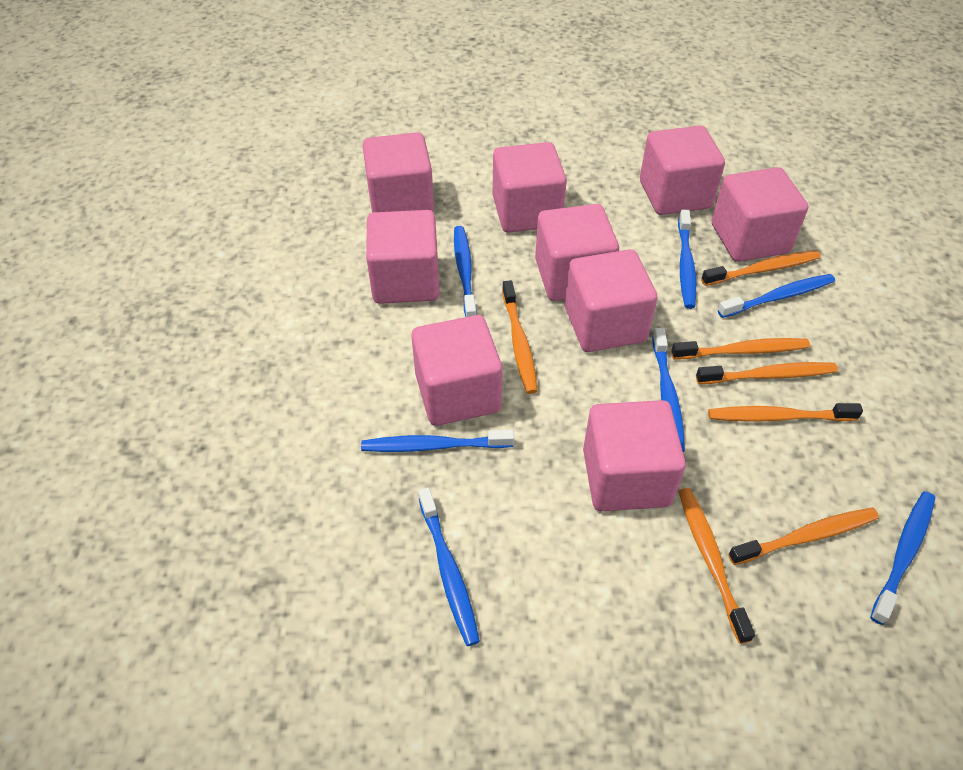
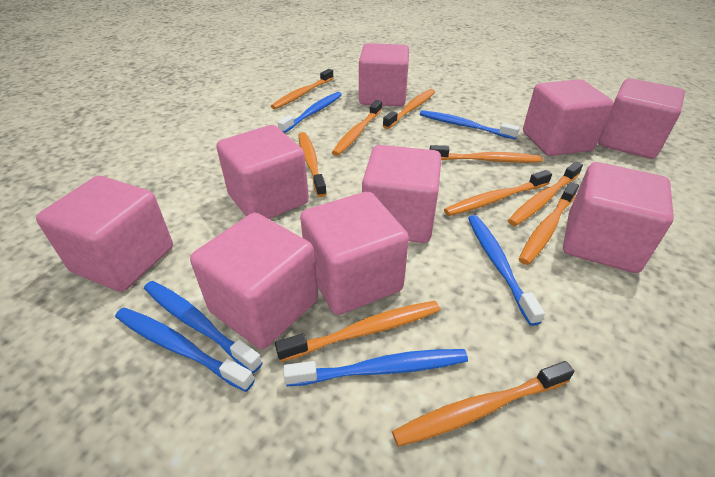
blue toothbrush: [361,430,514,452] [418,488,480,646] [454,226,477,317] [652,328,685,452] [678,209,696,309] [718,274,835,318] [870,491,935,625] = 7 -> [115,308,255,392] [144,281,263,373] [277,92,342,133] [283,349,468,386] [420,110,520,139] [468,215,545,326] = 6
orange toothbrush: [502,280,538,394] [671,338,810,359] [679,488,755,644] [696,362,838,384] [701,251,821,286] [708,403,863,422] [728,508,879,565] = 7 -> [271,69,334,110] [275,301,440,362] [299,132,327,197] [332,100,382,156] [383,89,435,129] [392,361,574,447] [429,145,543,163] [444,170,552,216] [508,162,583,226] [519,182,579,265] = 10

